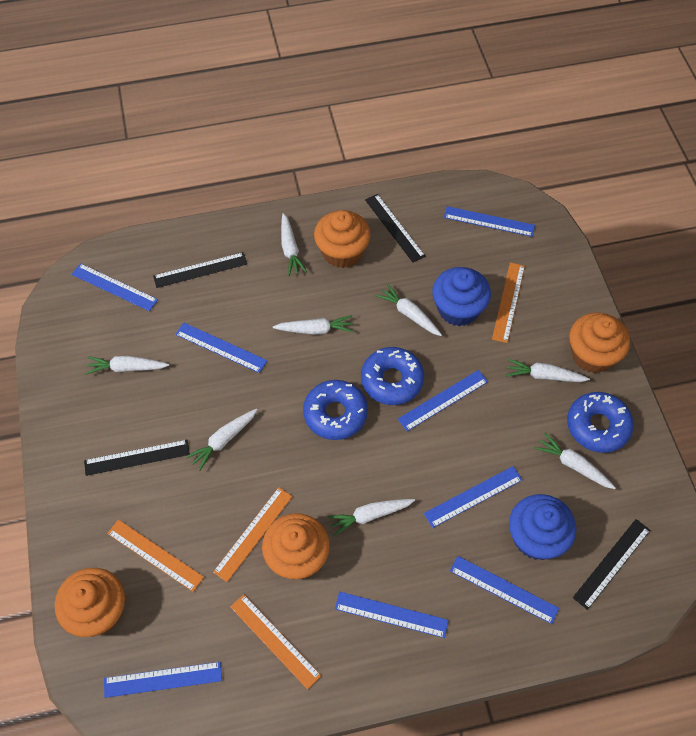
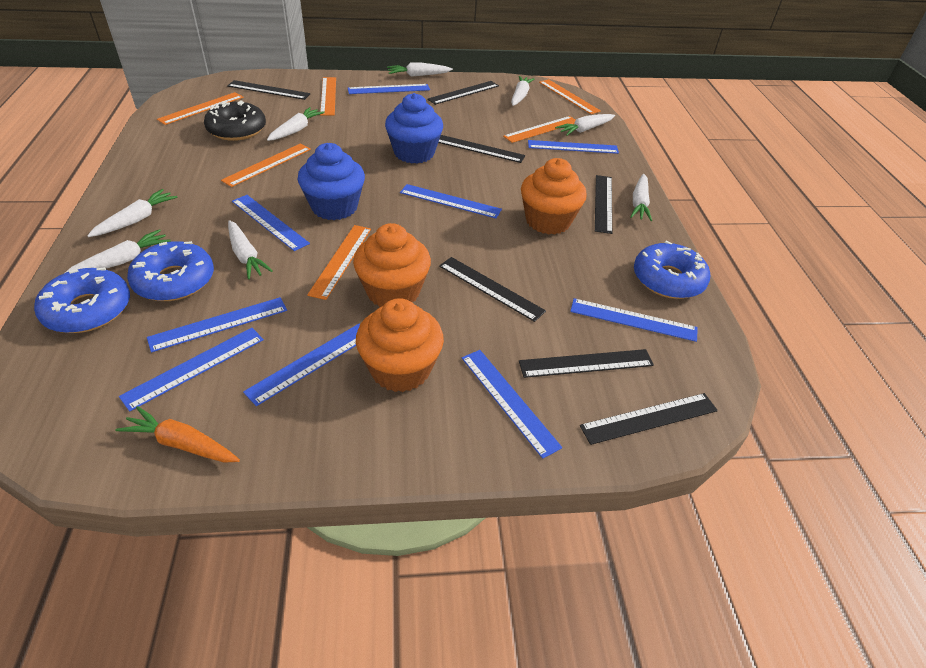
black donut: none = 0 -> [204,100,266,141] = 1
black ruler: [84,440,190,476] [153,252,247,288] [365,194,425,263] [573,519,650,610] = 4 -> [227,80,310,100] [427,81,499,105] [438,135,525,163] [439,257,546,322] [519,349,654,378] [580,393,718,445] [595,175,612,234] = 7
blue ruler: [72,263,158,311] [104,662,222,698] [175,323,267,373] [335,592,449,638] [398,370,488,431] [424,466,522,528] [444,206,535,237] [450,556,559,624] = 8 -> [119,328,264,412] [147,297,287,352] [232,195,310,251] [243,324,360,406] [348,84,430,94] [400,184,502,218] [462,350,562,459] [528,140,619,154] [570,298,698,342] = 9
orange carrot: none = 0 -> [116,406,240,463] = 1
orange cupcake: [55,568,125,637] [262,513,330,580] [314,210,371,268] [569,312,630,373] = 4 -> [353,223,431,307] [356,298,444,392] [521,158,587,234] = 3
orange ruler: [107,519,204,592] [213,487,293,582] [230,594,321,690] [492,262,525,343] = 4 -> [157,92,244,125] [221,143,311,187] [307,225,371,300] [320,77,336,116] [503,116,576,143] [539,79,601,114] = 6

